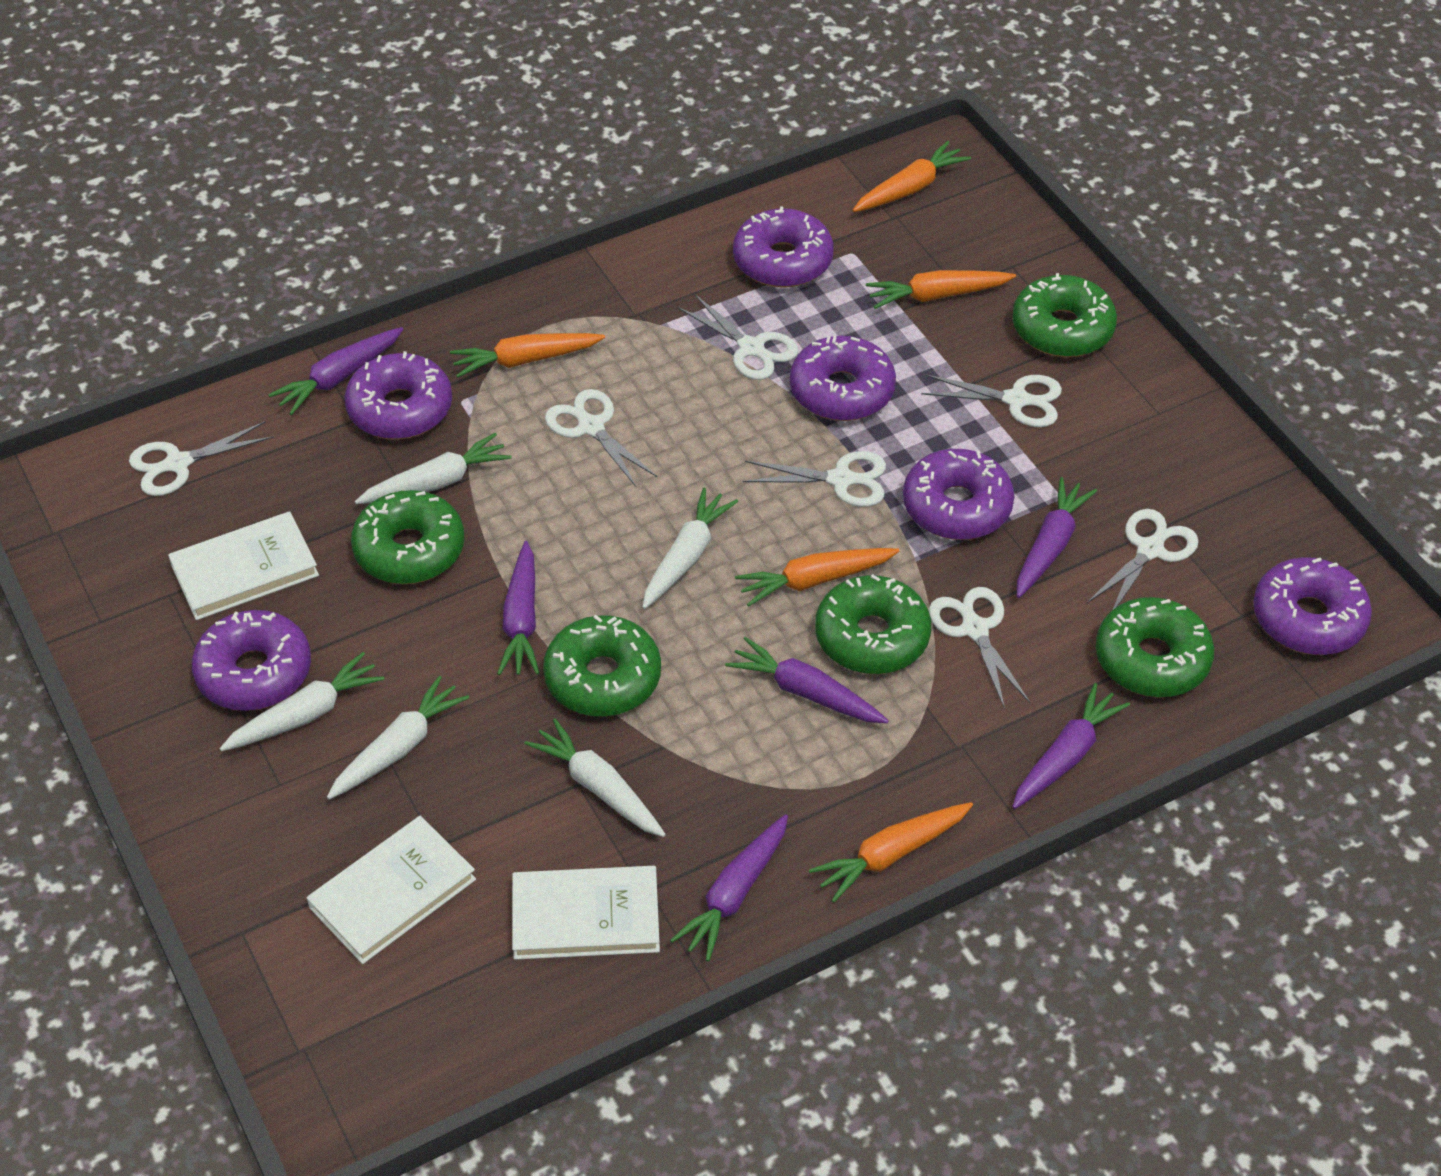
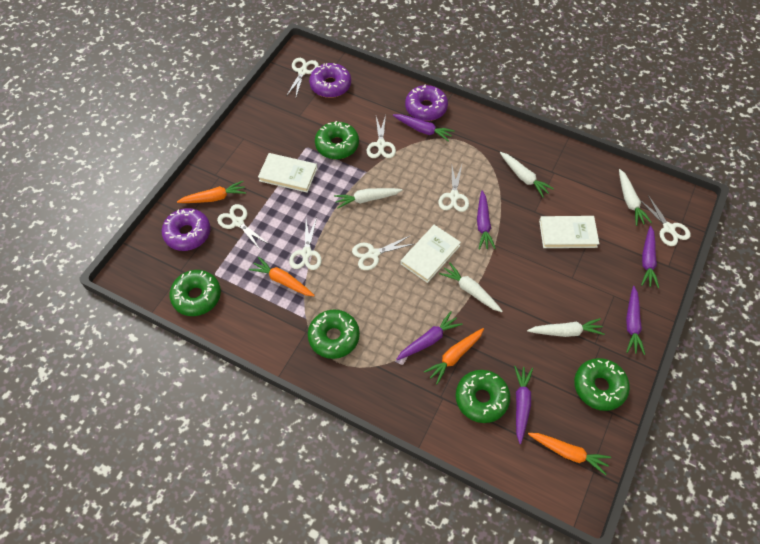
orange carrot: [450,333,605,377] [735,548,899,607] [809,802,973,903] [852,141,971,212] [866,270,1016,309] = 5 -> [177,181,246,203] [249,257,315,296] [424,328,484,385] [528,433,611,475] = 4
purple donut: [192,610,311,711] [344,351,452,439] [733,206,834,288] [790,336,896,421] [903,449,1014,540] [1253,557,1372,655] = 6 -> [162,208,210,251] [309,63,351,98] [405,85,448,121] = 3

